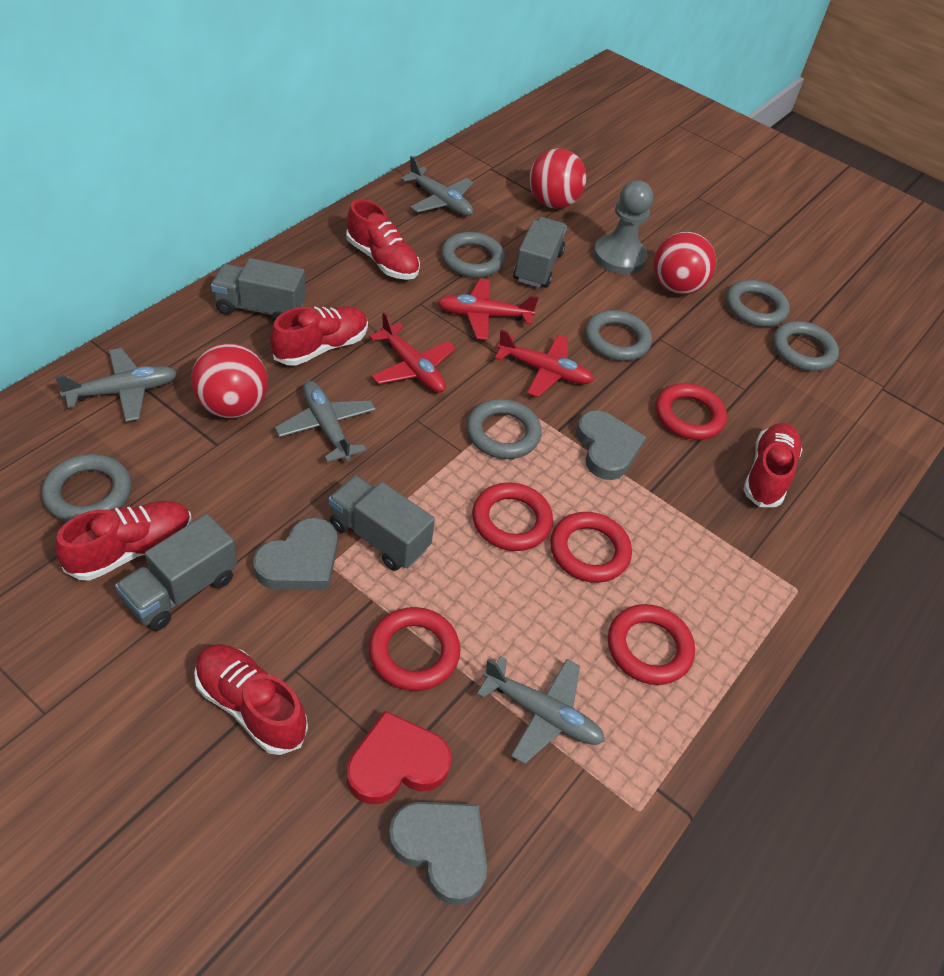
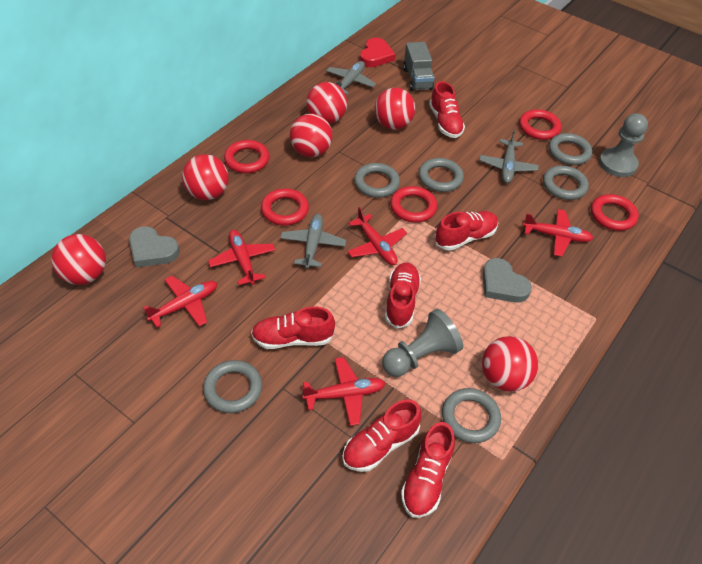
grey heart: [253,518,337,590] [388,802,487,905] [576,410,646,480] = 3 -> [129,226,180,267] [483,258,532,303] = 2
grey pawn: [593,180,653,274] = 1 -> [382,309,463,377] [599,113,648,177] = 2
grey plane: [55,348,177,422] [275,381,376,462] [401,156,473,216] [477,656,605,764] = 4 -> [280,214,346,269] [326,61,376,95] [479,130,539,183] = 3
grey truck: [115,514,237,631] [211,258,305,321] [329,475,435,571] [513,217,567,288] = 4 -> [403,42,434,91] = 1
red ball: [191,343,268,418] [529,148,586,209] [653,232,716,295] = 3 -> [51,234,106,285] [182,154,229,200] [290,114,332,157] [306,82,347,124] [374,88,415,130] [482,336,538,392] = 6
red plane: [369,312,456,393] [437,279,539,340] [495,329,594,397] = 3 -> [143,276,217,327] [208,230,275,285] [302,357,386,426] [347,207,407,265] [523,209,593,257] = 5
red shoe: [55,501,191,581] [194,644,308,755] [270,306,368,366] [346,199,420,280] [743,423,803,507] = 5 -> [251,306,335,349] [342,399,422,472] [385,263,421,329] [401,422,455,518] [429,81,465,138] [435,211,498,251] = 6

